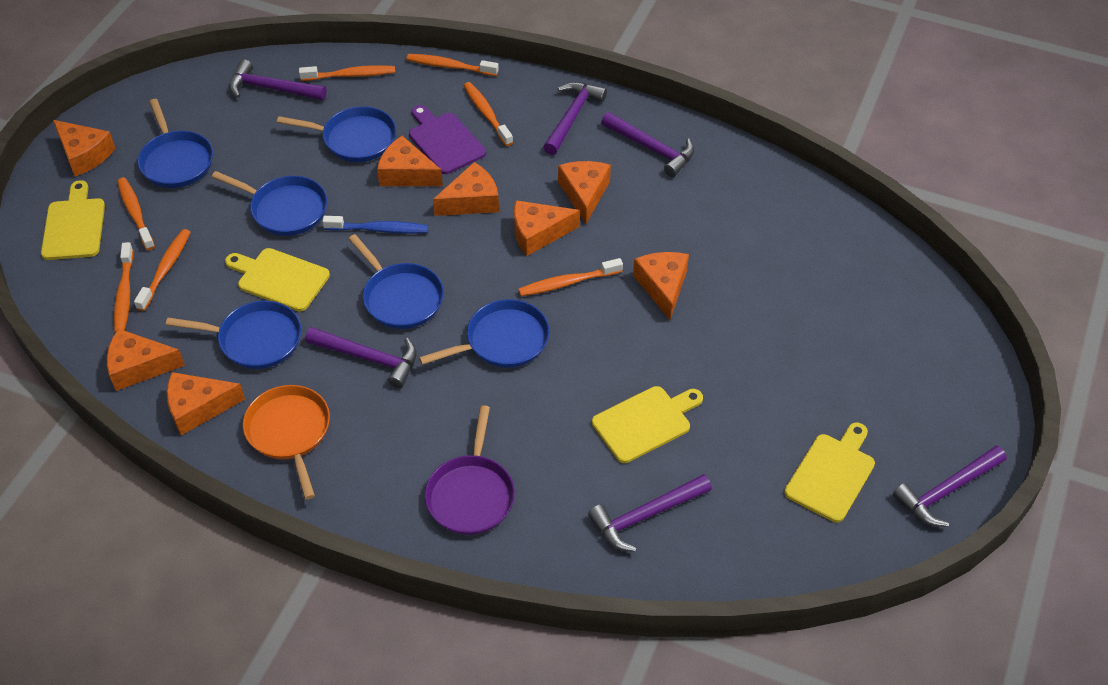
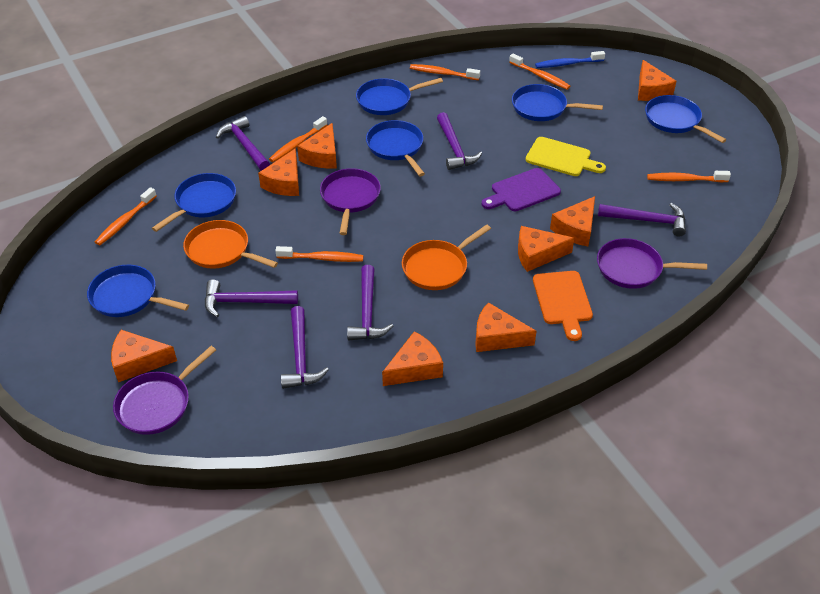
orange cutting board: none = 0 -> [533,271,593,341] = 1
orange pan: [243,385,330,500] = 1 -> [183,220,278,269] [402,224,491,290] = 2
orange toothbrush: [114,242,134,333] [117,178,155,250] [134,229,190,311] [299,65,395,81] [406,54,499,76] [463,82,513,146] [518,258,623,296] = 7 -> [95,187,157,245] [269,116,327,163] [275,246,363,262] [410,64,480,80] [509,53,570,90] [647,171,731,182] = 6
purple pan: [425,405,515,535] = 1 -> [113,346,216,435] [320,168,381,235] [597,238,707,289] = 3
yellow cutting board: [41,180,105,260] [225,248,330,312] [592,386,703,463] [784,423,875,523] = 4 -> [525,137,606,176] = 1

